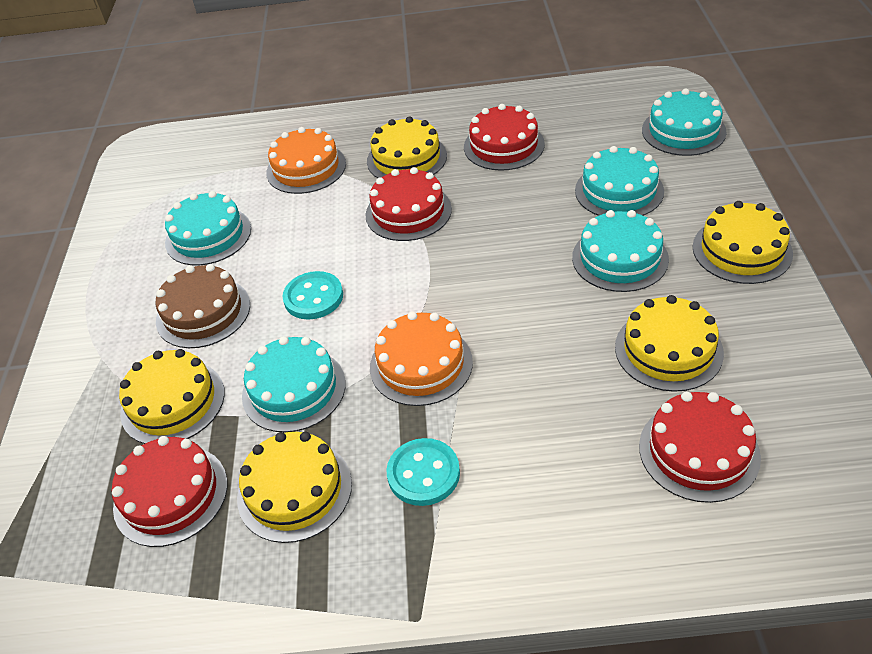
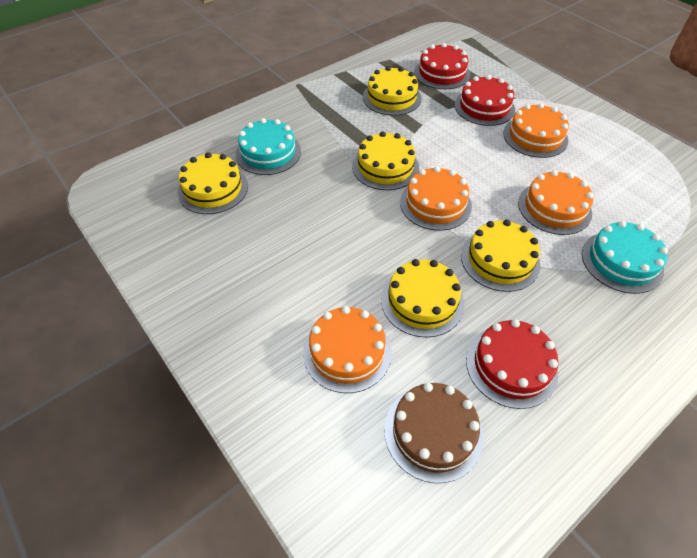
orange cake: [266,127,346,194] [370,312,473,406] = 2 -> [303,306,392,393] [400,166,472,231] [503,103,569,158] [518,170,594,235] = 4
red cake: [112,436,227,547] [365,167,452,241] [464,104,545,171] [639,392,761,503] = 4 -> [414,43,470,90] [454,75,515,126] [466,319,558,409] = 3
turquoise button: [283,271,343,320] [386,438,460,506] = 2 -> none = 0
turquoise cake: [165,191,251,266] [242,336,346,432] [572,210,669,292] [575,146,664,216] [642,89,727,156] = 5 -> [235,118,301,175] [582,221,668,294] = 2

